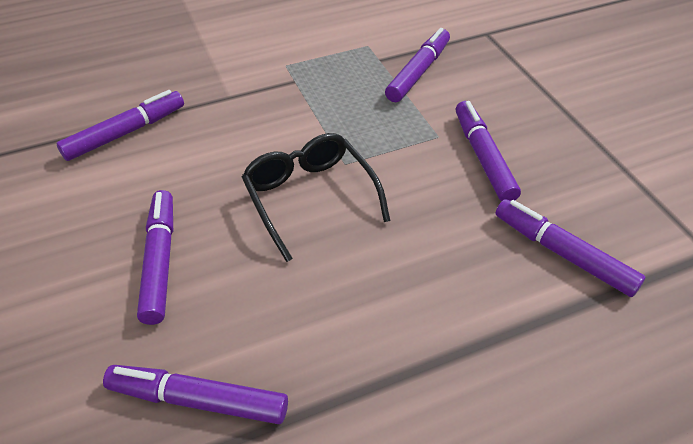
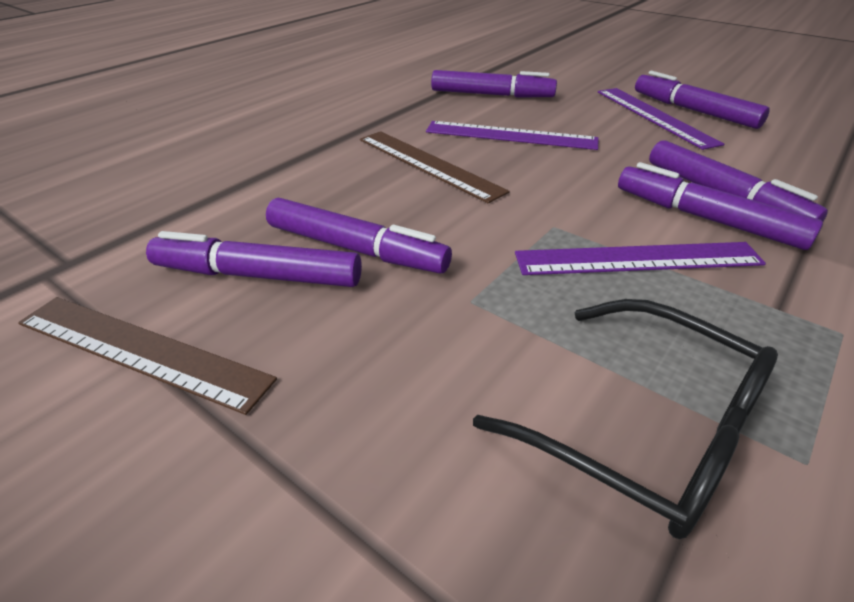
brown ruler: none = 0 -> [18,297,277,415] [360,131,510,203] = 2
purple ruler: none = 0 -> [426,121,599,150] [515,242,766,275] [598,88,724,150] = 3

